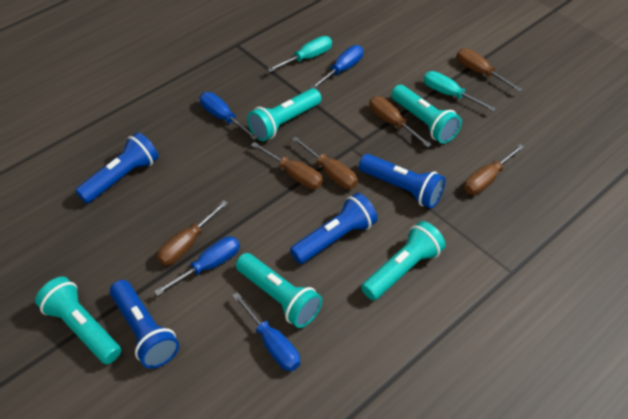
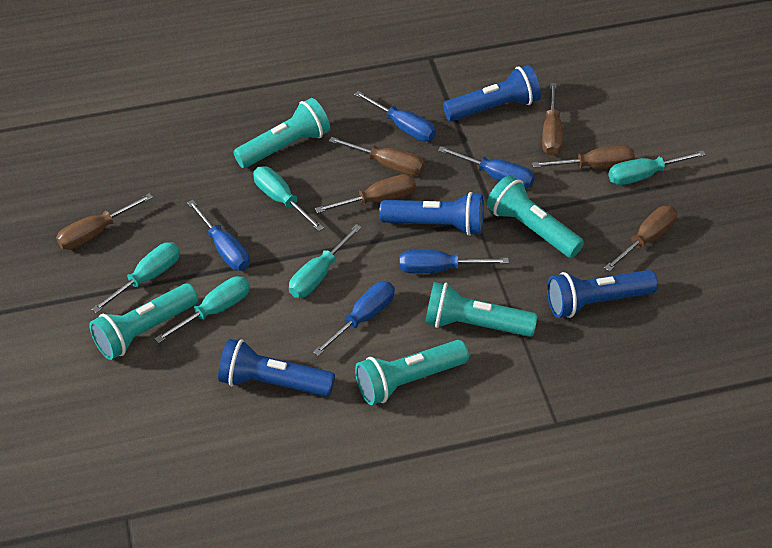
blue screwdriver: [154,236,240,296] [200,92,258,140] [233,292,300,371] [310,45,363,89] = 4 -> [187,200,250,271] [313,281,395,356] [354,91,436,142] [400,250,509,273] [438,146,535,189] = 5
turquoise screwdriver: [267,36,332,72] [423,71,496,111] = 2 -> [92,242,180,313] [154,276,250,343] [253,166,324,231] [289,224,362,298] [608,150,706,185] = 5

